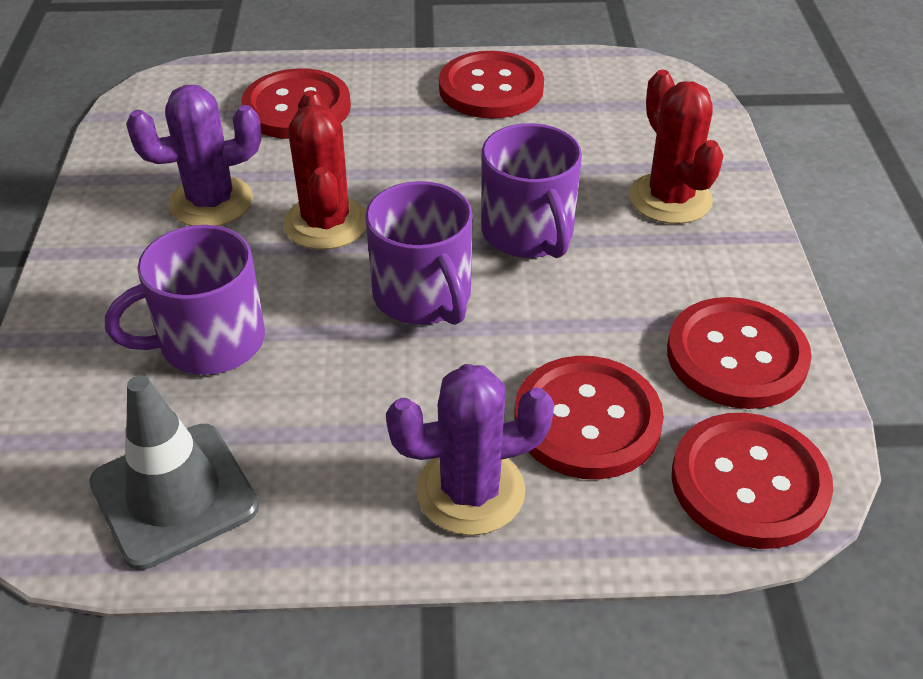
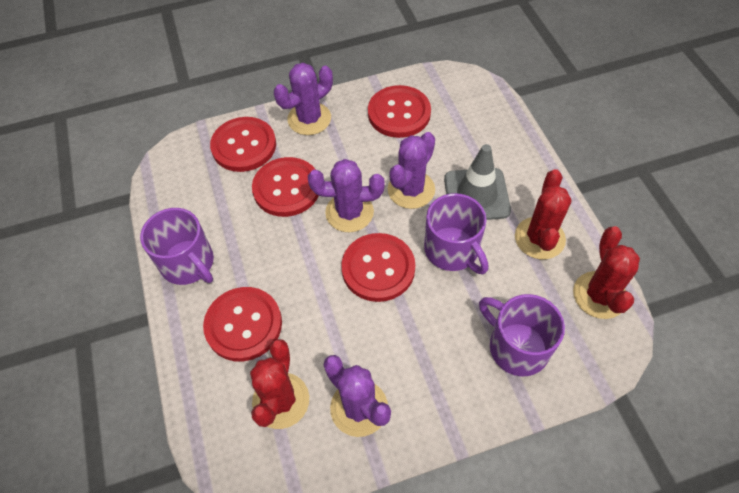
purple cactus: [126,85,262,226] [386,364,554,536] = 2 -> [274,63,333,135] [308,159,385,232] [323,355,391,437] [388,132,435,209] = 4
red cactus: [283,90,366,250] [629,70,723,224] = 2 -> [250,339,309,429] [515,169,572,259] [573,226,640,319] = 3

